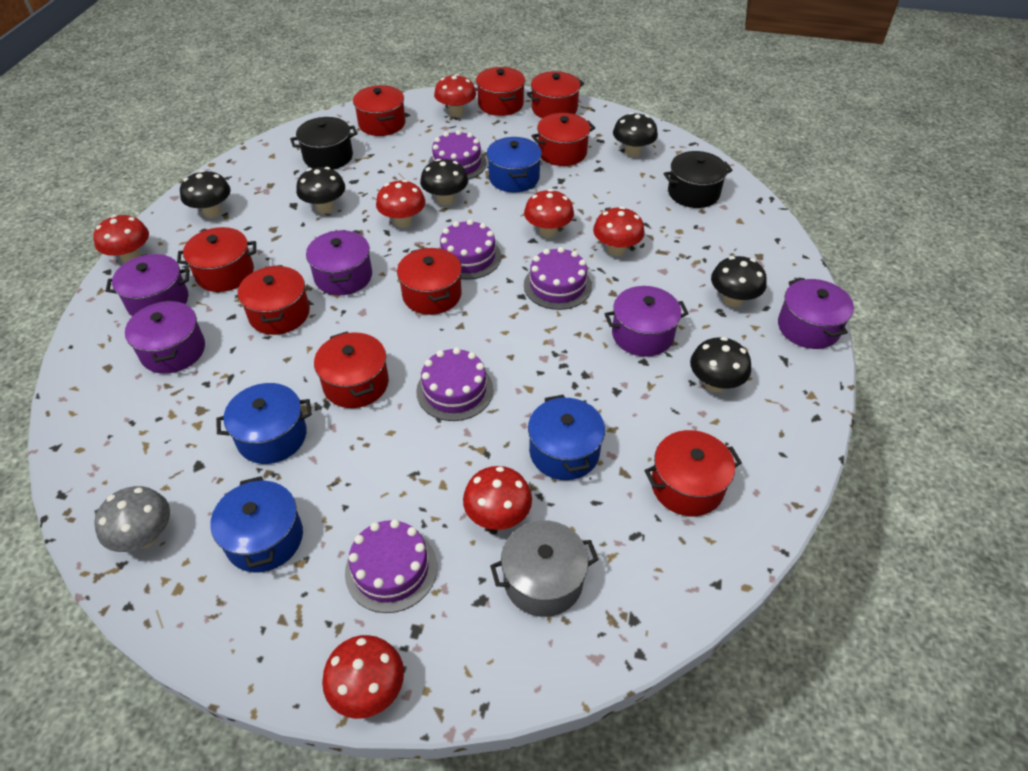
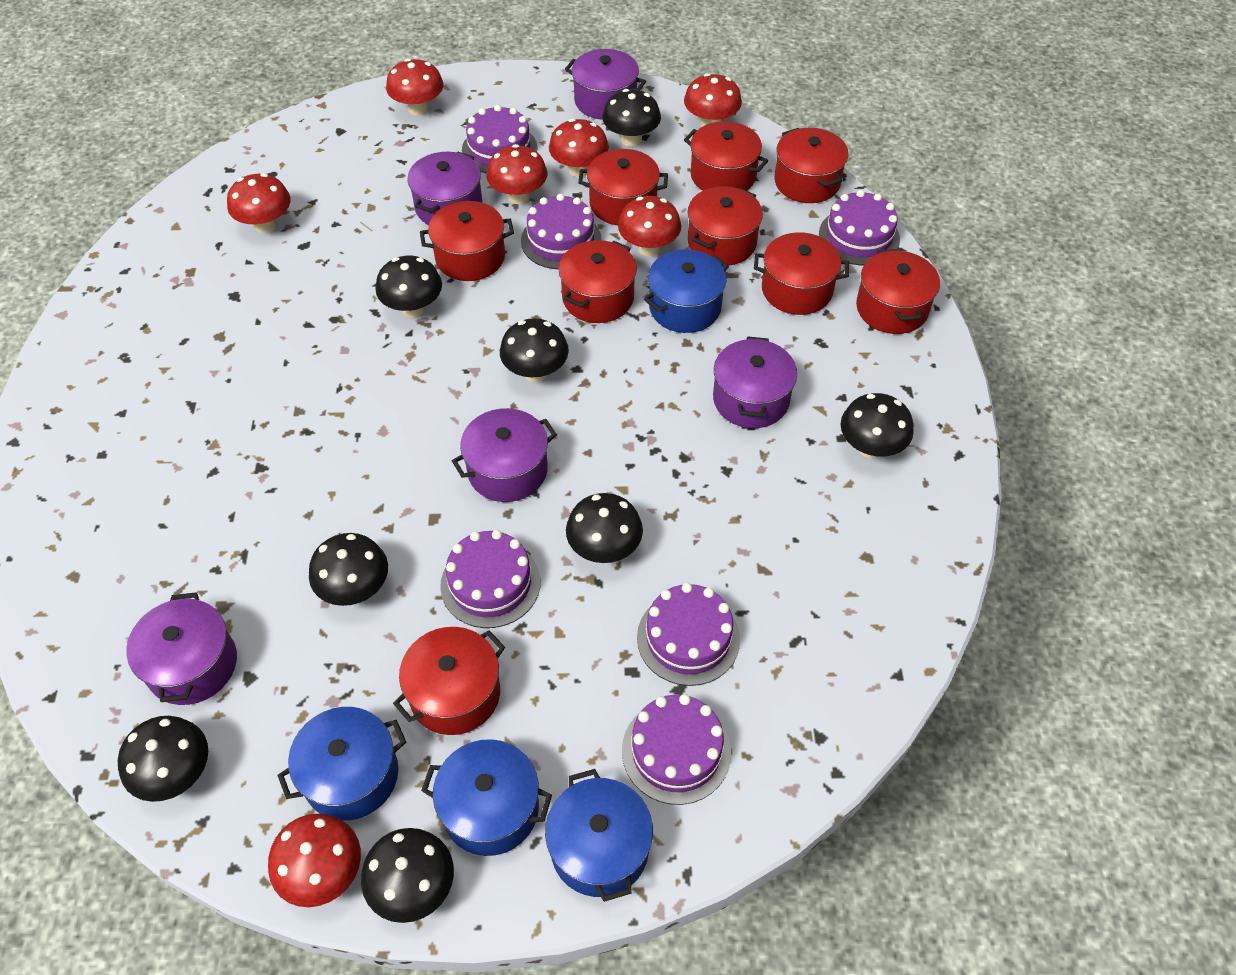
black mushroom: [180,170,231,218] [296,167,345,213] [420,159,468,205] [613,112,658,157] [690,337,751,392] [711,256,767,307] = 6 -> [118,716,208,802] [309,533,388,606] [361,828,454,923] [376,256,442,317] [500,318,569,382] [566,493,643,563] [602,89,661,147] [841,393,914,459] = 8
black pot: [290,117,358,170] [664,151,733,208] = 2 -> none = 0
grey mushroom: [94,486,170,552] = 1 -> none = 0
grey pot: [490,520,599,617] = 1 -> none = 0
purple cake: [345,519,437,613] [416,347,493,421] [428,130,487,180] [439,219,501,280] [524,247,592,310] = 5 -> [440,530,540,628] [462,105,537,173] [521,194,602,269] [622,694,731,805] [637,583,740,686] [819,190,900,265] = 6

